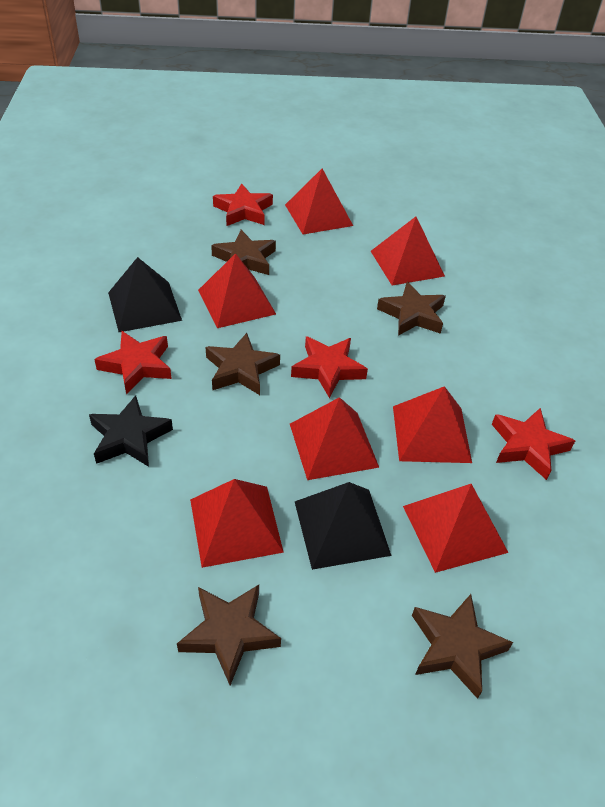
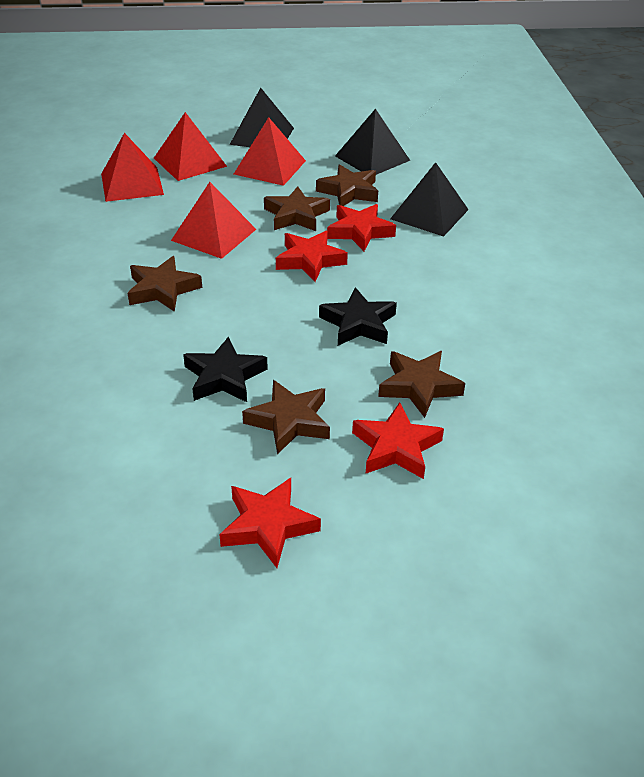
black pyramid: [108,257,182,332] [295,482,392,570] = 2 -> [229,88,294,147] [335,109,410,175] [390,162,469,236] = 3
black star: [89,395,173,467] = 1 -> [183,336,268,402] [319,287,397,346] = 2
red pyramid: [190,479,284,568] [198,253,276,328] [285,169,353,234] [290,397,379,480] [371,217,445,285] [393,386,472,463] [403,484,509,573] = 7 -> [101,133,164,202] [154,112,227,181] [171,182,256,259] [234,117,306,186] = 4

